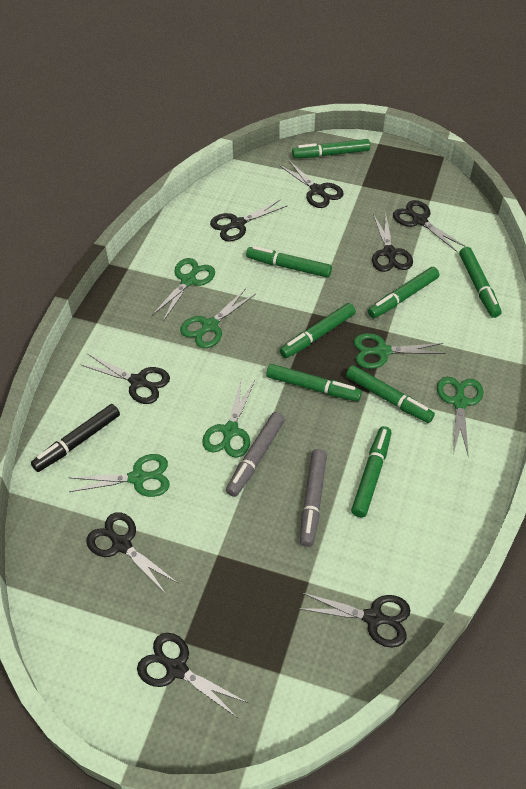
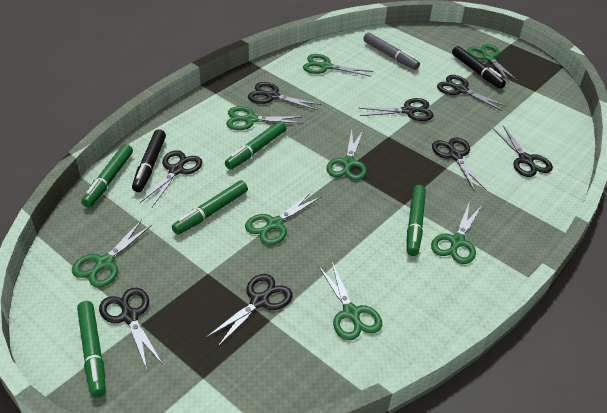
black marker: [31,404,120,472] = 1 -> [132,129,166,192] [452,46,506,89] = 2
green marker: [246,246,332,278] [266,364,362,401] [280,303,356,358] [292,139,370,158] [346,365,435,423] [351,426,392,518] [368,267,439,319] [459,247,501,318] = 8 -> [77,301,106,398] [81,144,133,208] [172,181,248,235] [225,121,286,169] [407,185,426,256] = 5
green scissors: [69,454,170,497] [152,258,215,321] [180,288,256,348] [202,380,255,458] [353,333,446,369] [437,377,483,457] = 6 -> [72,221,152,287] [226,106,303,130] [245,191,322,245] [303,54,373,77] [318,262,382,340] [326,129,367,181] [431,201,482,264] [467,44,518,82] = 8
grey marker: [226,412,285,497] [300,449,327,547] = 2 -> [363,32,420,70] = 1

